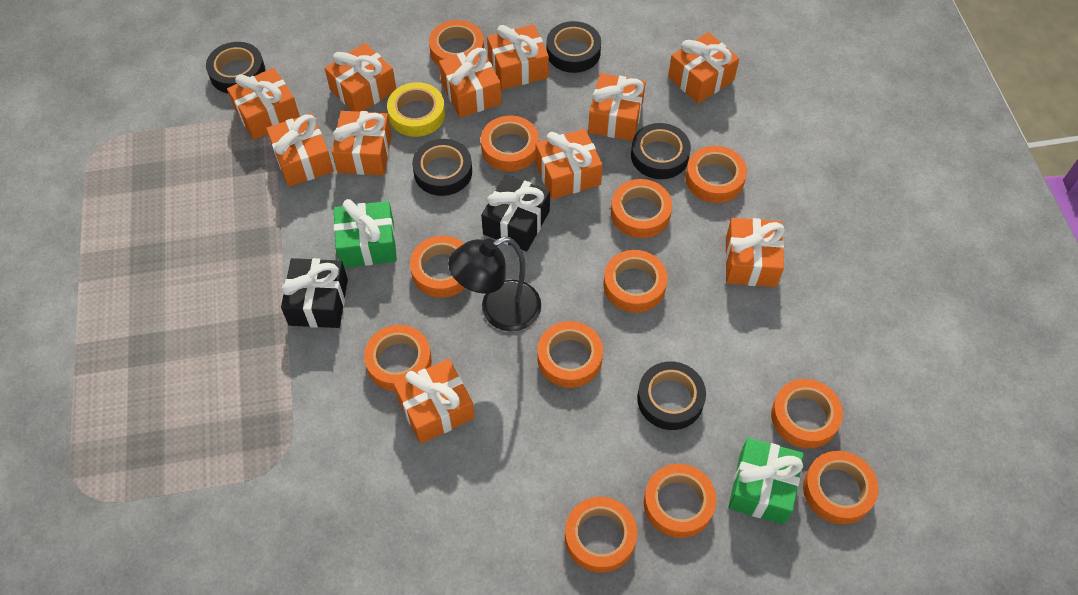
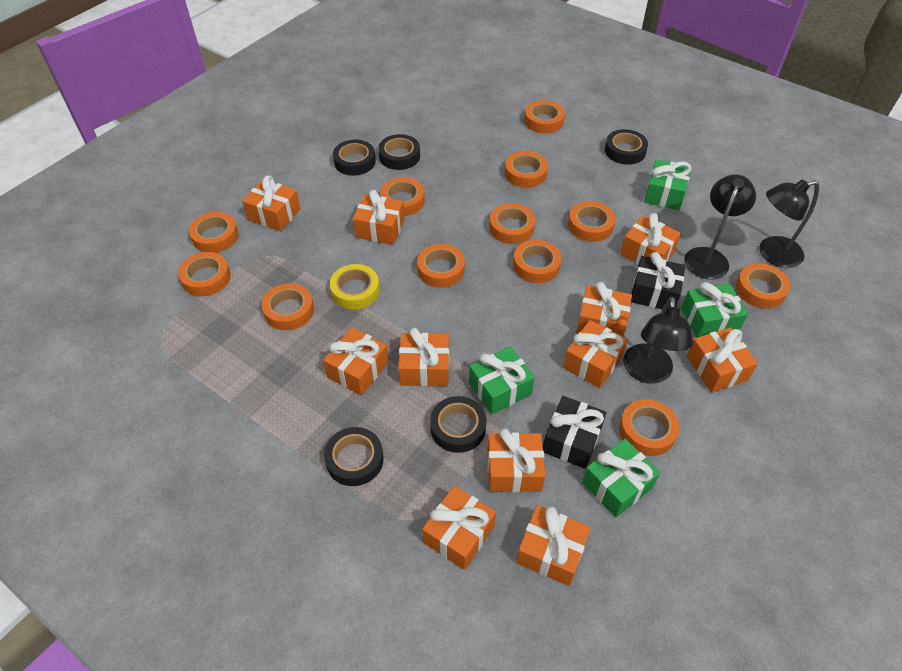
black lamp: [448,237,541,332] = 1 -> [623,297,693,384] [684,175,756,279] [759,180,819,268] = 3
green gift: [334,199,397,268] [728,438,804,524] = 2 -> [469,346,535,414] [582,439,660,518] [644,159,692,210] [681,282,748,338] = 4

